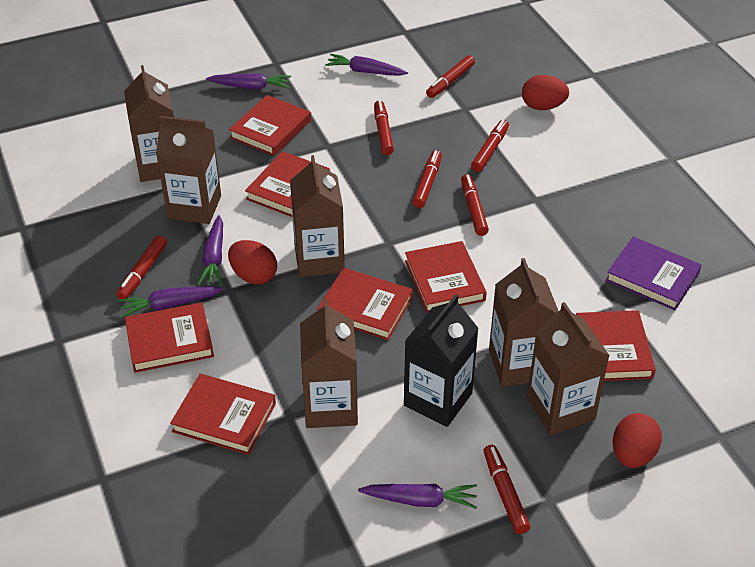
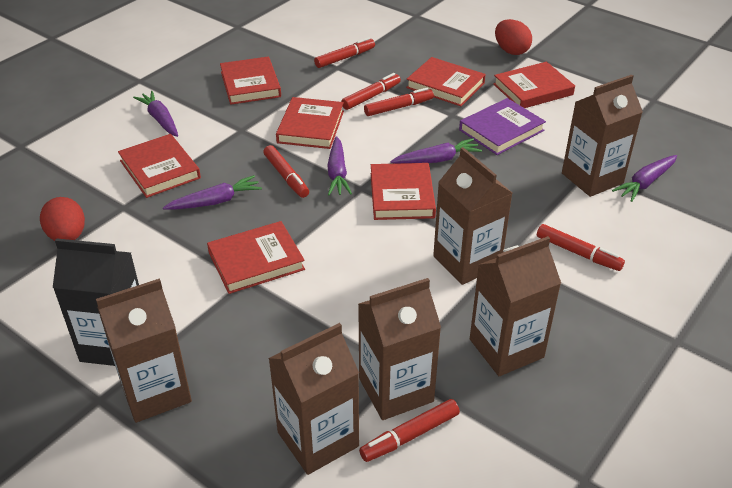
red egg: [228,240,277,285] [522,75,569,110] [613,413,662,468] = 3 -> [40,197,85,241] [495,19,532,55] = 2
red marker: [116,235,167,299] [374,100,394,155] [412,150,442,208] [426,55,475,98] [461,174,489,236] [471,120,509,172] [484,445,530,534] = 7 -> [263,145,309,198] [314,37,375,68] [341,73,401,110] [359,399,460,462] [364,88,434,116] [537,224,625,271] = 6

